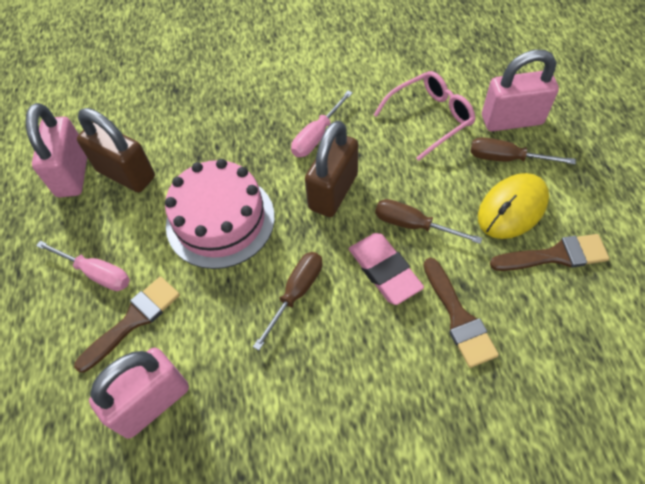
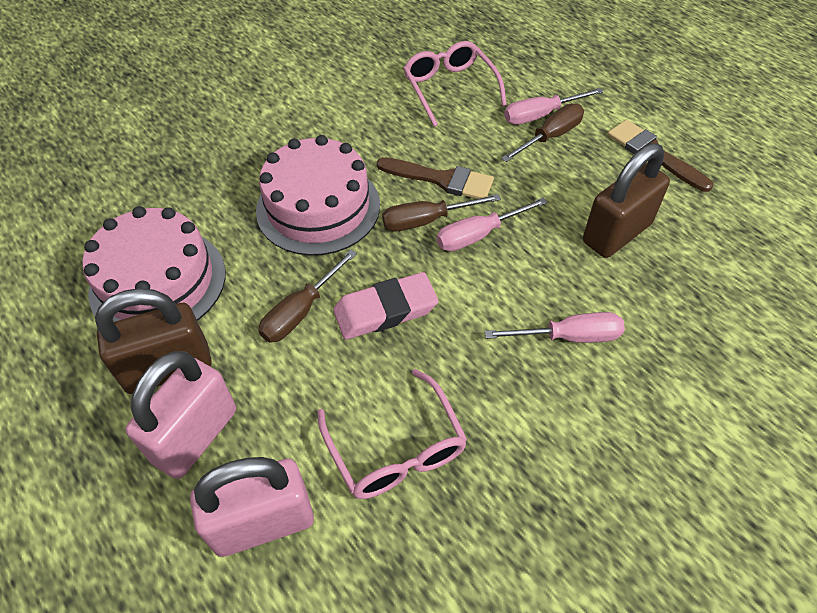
brown brush: [74,276,180,373] [423,258,499,368] [490,234,609,271] = 3 -> [377,157,494,199] [608,120,713,192] = 2
pink cake: [165,159,275,269] = 1 -> [82,206,225,322] [256,135,380,256] = 2
pink glasses: [374,71,475,161] = 1 -> [317,369,467,499] [403,41,507,127] = 2
pink padlock: [25,103,87,197] [89,348,189,439] [482,50,559,132] = 3 -> [125,351,236,479] [190,457,314,557] = 2
pink screwdriver: [36,241,130,291] [291,90,353,157] = 2 -> [437,198,547,251] [485,312,625,343] [504,88,603,125] = 3
yellow mouse: [478,173,549,239] = 1 -> none = 0

